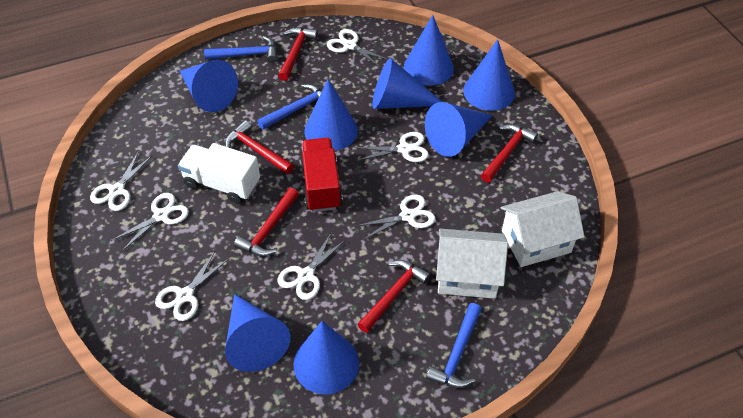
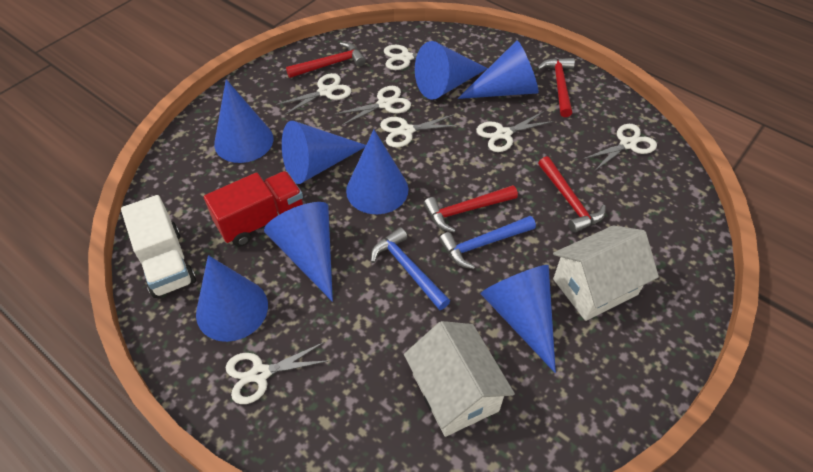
blue hammer: [204,36,278,63] [257,84,322,130] [426,303,482,388] = 3 -> [371,227,450,310] [439,216,536,269] = 2
red hammer: [225,120,294,174] [234,188,299,256] [278,27,318,81] [357,260,431,333] [481,124,538,183] = 5 -> [286,42,366,78] [423,185,518,233] [537,58,575,117] [538,156,606,233] = 4

